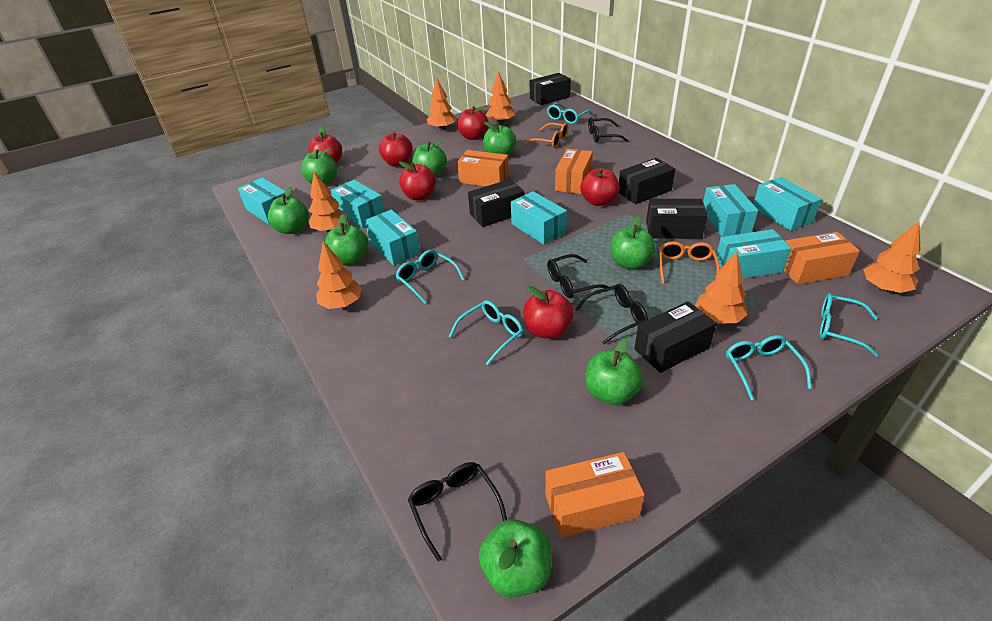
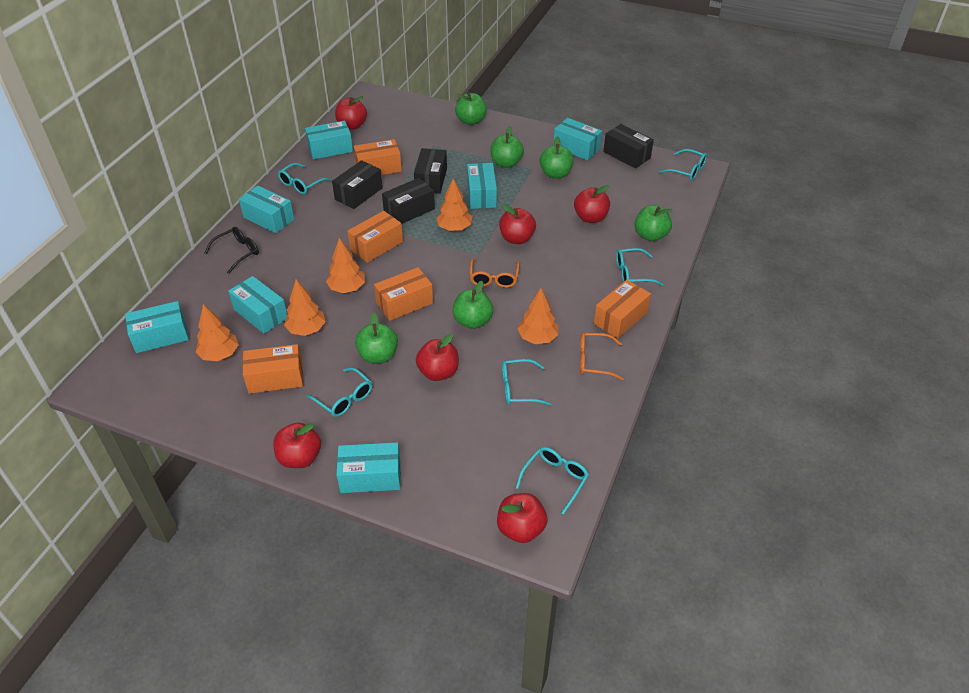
black box: [468,179,524,227] [530,73,571,105] [619,158,675,204] [634,301,717,373] [646,199,708,239] = 5 -> [332,160,383,209] [382,178,435,224] [414,148,447,194] [603,124,654,169] = 4
black glasses: [408,462,507,561] [547,254,609,298] [576,284,648,344] [588,117,628,143] = 4 -> [205,227,259,274] = 1
green apple: [268,186,309,234] [301,148,337,185] [325,214,368,266] [412,141,447,177] [479,519,552,598] [483,122,516,156] [585,338,643,405] [610,216,656,270] = 8 -> [355,313,398,364] [452,281,493,329] [455,93,487,125] [490,126,524,168] [540,136,574,179] [634,205,673,241] = 6
orange box: [457,150,509,186] [545,452,645,538] [555,149,593,194] [784,232,860,284] = 4 -> [243,344,303,394] [347,211,403,263] [354,139,402,175] [374,267,433,321] [594,280,651,339] = 5
orange tree: [308,171,348,232] [316,241,362,309] [427,78,456,130] [486,71,515,124] [695,251,747,324] [863,221,920,293] = 6 -> [196,304,239,361] [284,279,326,336] [326,238,365,293] [436,178,472,231] [518,288,558,344] = 5
turquoise glasses: [396,249,464,304] [449,300,523,365] [547,103,592,124] [726,335,812,400] [820,293,879,357] = 5 -> [278,163,331,194] [306,367,372,417] [502,359,551,406] [516,447,589,515] [616,248,664,286] [659,149,707,181] = 6

